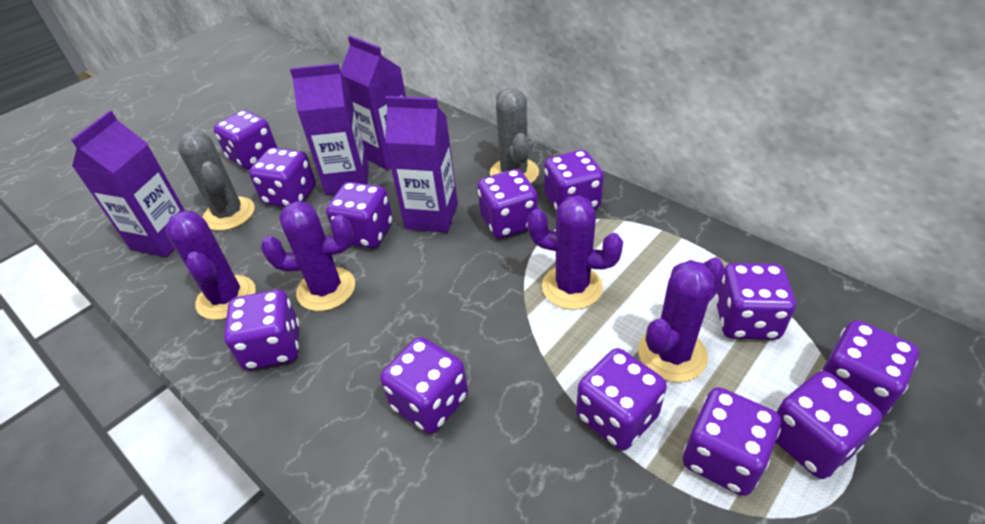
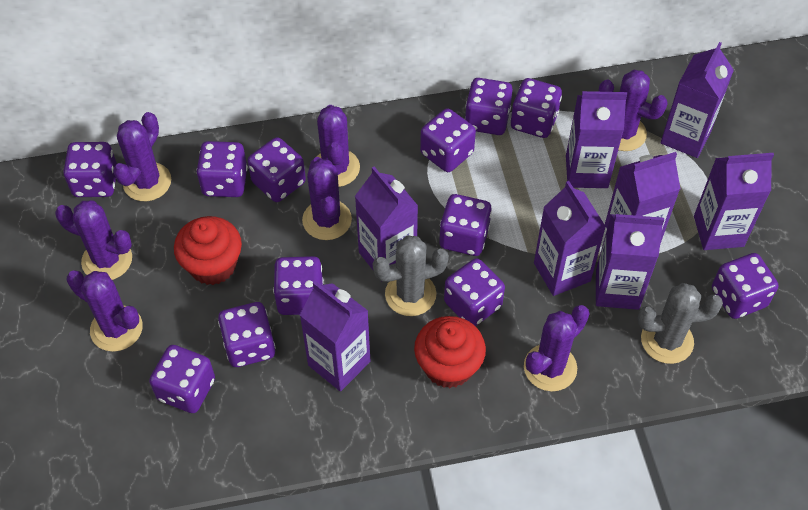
purple cactus: [165,211,256,320] [261,201,355,311] [527,195,623,310] [638,258,725,382] = 4 -> [55,200,132,280] [67,270,143,352] [113,112,171,201] [302,157,352,240] [317,105,360,187] [524,305,590,392] [598,70,668,151] = 7
purple carton: [71,111,185,257] [290,63,369,195] [341,36,406,170] [385,96,458,233] = 4 -> [300,281,370,391] [355,166,418,270] [534,181,606,296] [566,91,627,188] [596,214,664,310] [605,152,680,244] [661,42,734,158] [694,153,774,250] = 8
red cupcake: none = 0 -> [174,216,242,285] [414,316,486,388] = 2

